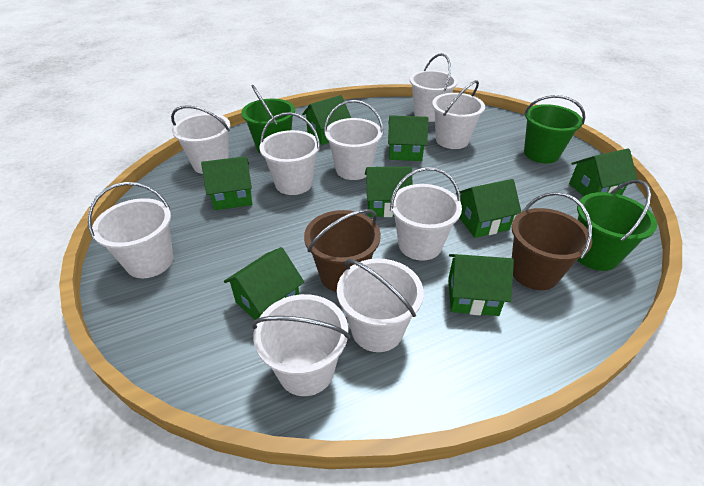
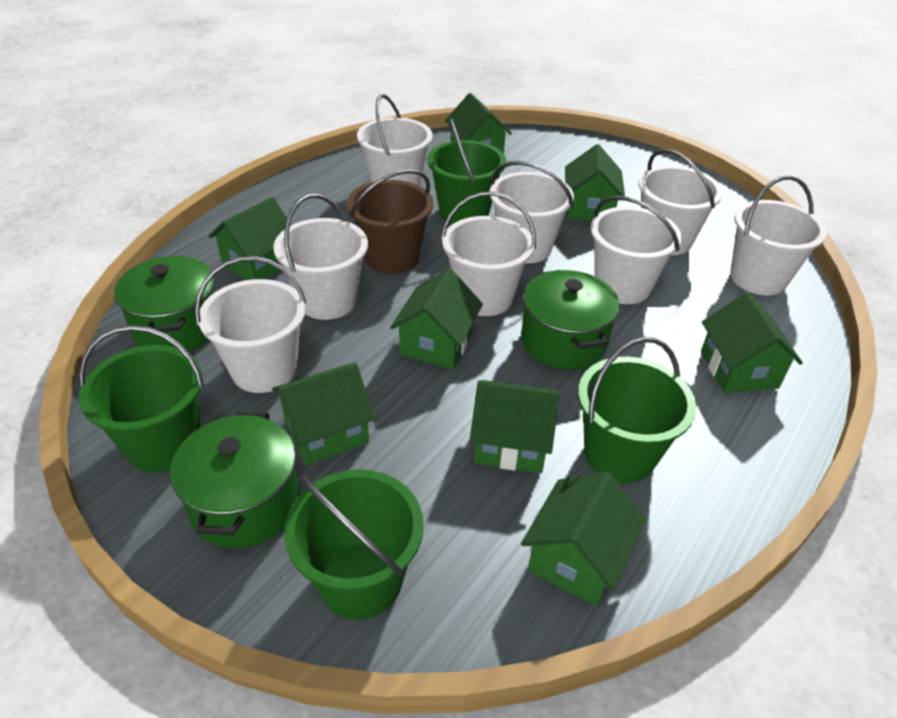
brown bucket: [304,209,381,292] [512,192,592,290] = 2 -> [347,169,433,274] = 1
green bucket: [241,85,295,154] [524,95,585,163] [577,180,657,271] = 3 -> [79,325,204,472] [284,469,424,620] [427,118,506,224] [578,337,696,483] = 4
green pot: none = 0 -> [114,256,215,351] [170,412,300,548] [521,270,620,370] = 3
white bucket: [88,182,173,278] [171,105,230,174] [252,294,350,396] [259,112,320,195] [324,100,383,180] [337,258,424,352] [390,167,462,261] [410,53,458,122] [432,80,485,149] = 9 -> [195,256,306,393] [273,194,368,320] [357,94,433,186] [441,191,536,316] [490,161,574,263] [590,196,682,304] [638,149,723,255] [730,175,827,295] = 8

